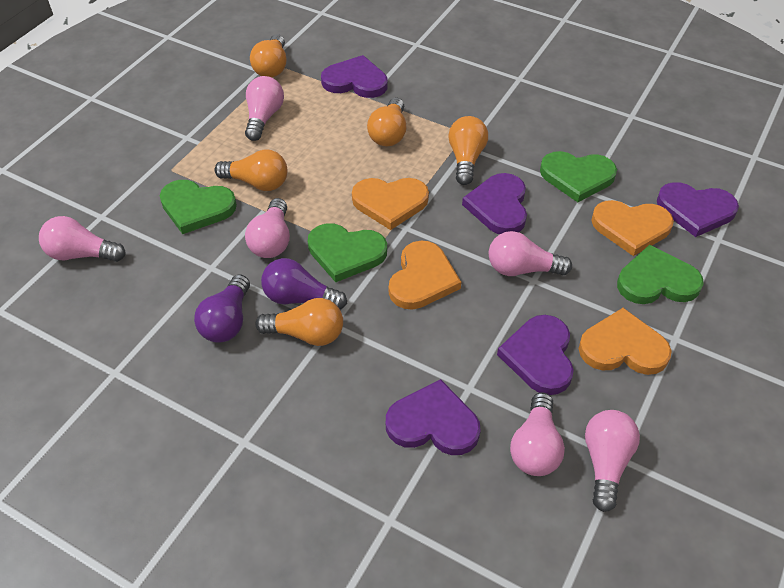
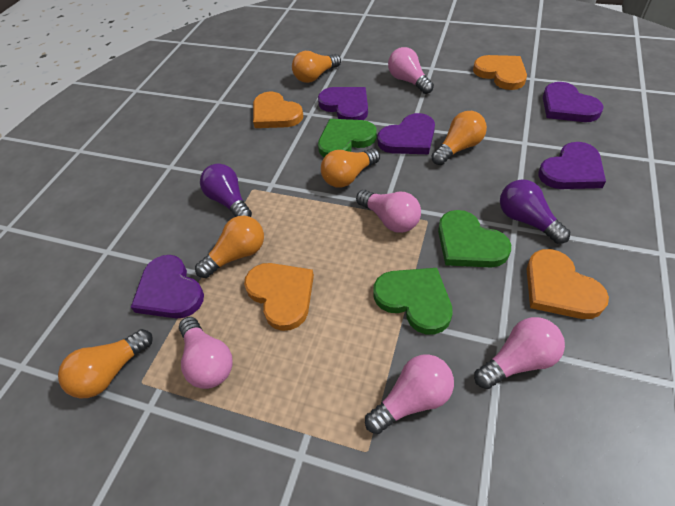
green heart: [160,180,237,234] [308,223,387,282] [540,151,617,202] [617,245,704,304] = 4 -> [318,119,377,157] [373,268,453,335] [438,210,511,267] = 3
pink light bulb: [39,216,126,262] [245,76,284,141] [245,198,290,258] [489,231,572,276] [510,392,565,476] [585,410,640,512] = 6 -> [179,317,233,389] [356,190,421,233] [365,354,454,434] [388,47,434,94] [474,317,565,389] = 5

